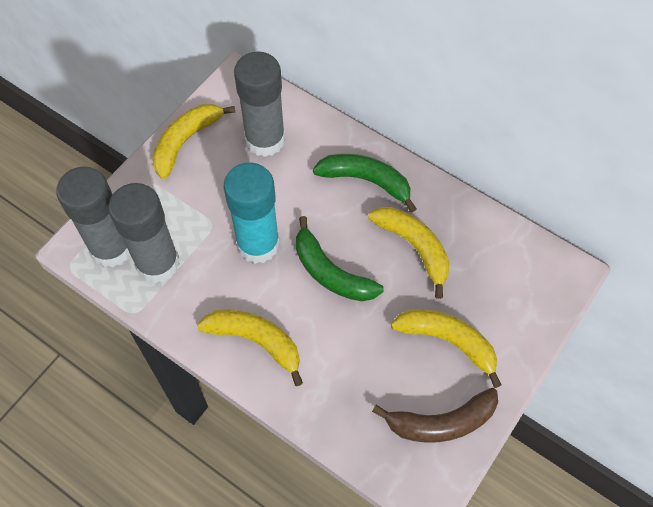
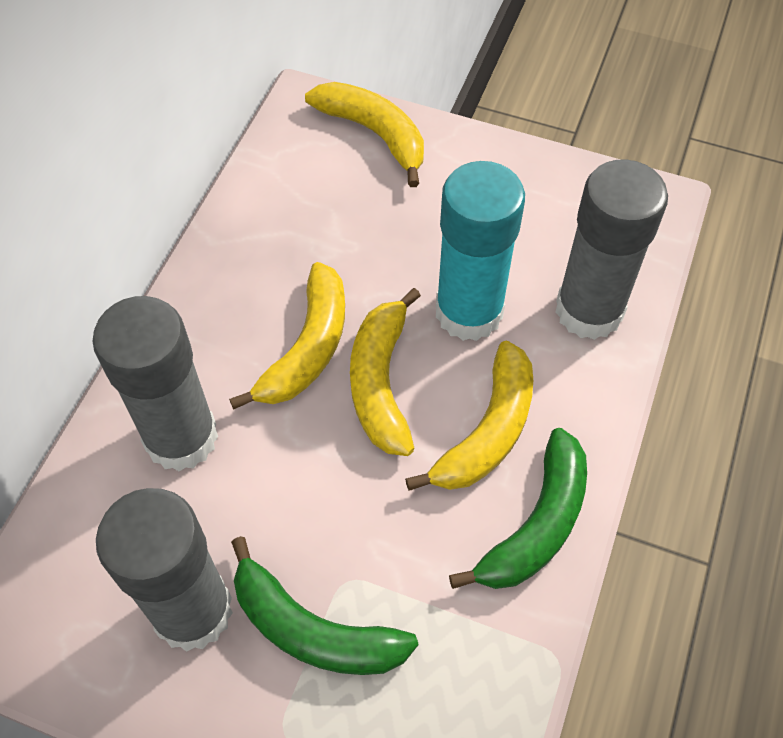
brown banana: [372,388,498,443] = 1 -> none = 0

